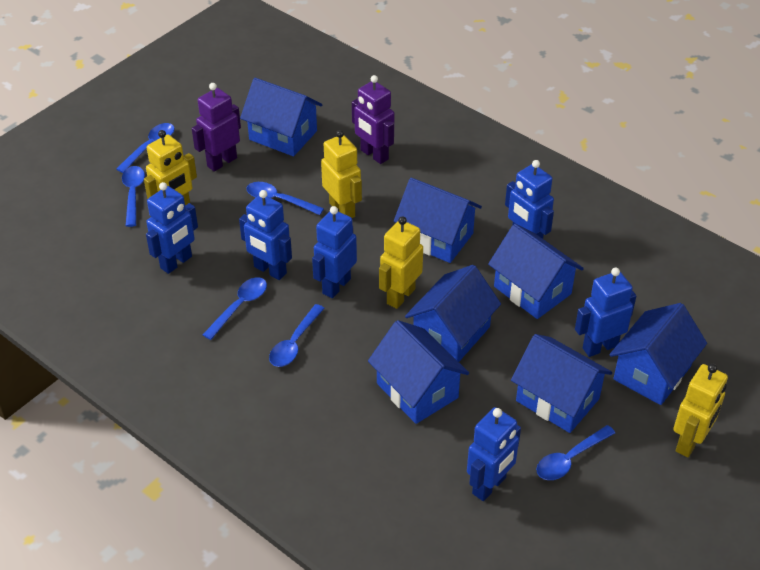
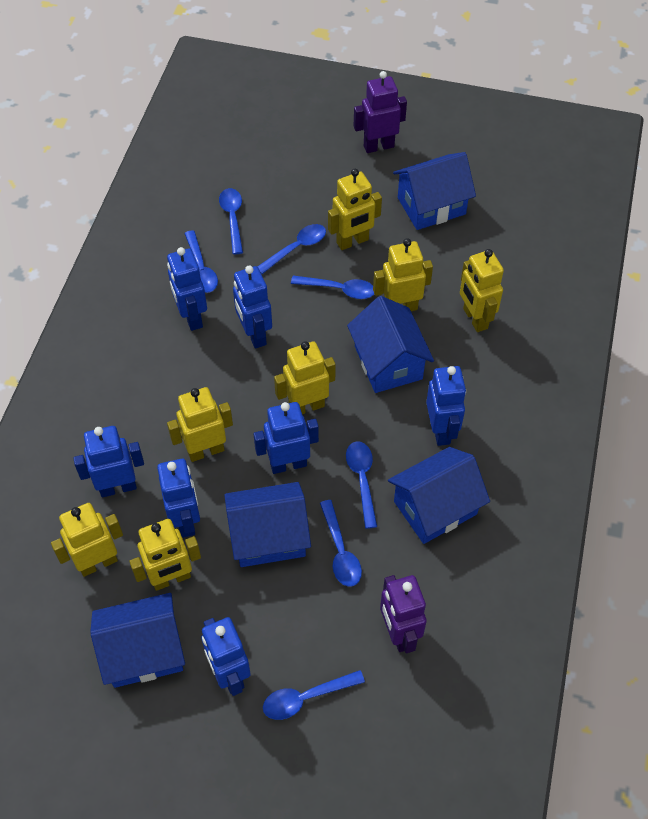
blue house: [240,78,322,156] [368,320,469,424] [394,178,482,263] [405,265,501,362] [488,224,584,319] [511,334,612,433] [609,303,707,405] = 7 -> [90,593,185,688] [224,482,311,567] [347,296,434,393] [388,447,490,544] [393,152,476,230] = 5
blue robot: [146,182,198,274] [239,190,292,280] [312,206,357,298] [467,407,521,501] [505,160,554,239] [575,268,636,357] = 6 -> [73,426,144,497] [157,459,200,538] [167,247,207,331] [201,617,251,696] [233,266,272,349] [253,402,319,474] [426,366,466,446] = 7
blue spoon: [116,123,175,173] [122,166,145,227] [203,277,267,340] [246,182,324,215] [269,304,325,367] [536,425,615,480] = 6 -> [184,230,218,293] [219,188,243,254] [257,224,326,274] [263,670,365,720] [291,276,374,299] [320,500,362,587] [346,441,377,529] = 7
yellow robot: [144,130,197,205] [321,130,362,218] [379,216,423,309] [673,364,728,457] = 4 -> [51,503,123,577] [129,519,201,591] [167,387,233,462] [274,341,336,414] [328,169,382,250] [373,238,433,311] [460,249,504,332] = 7

